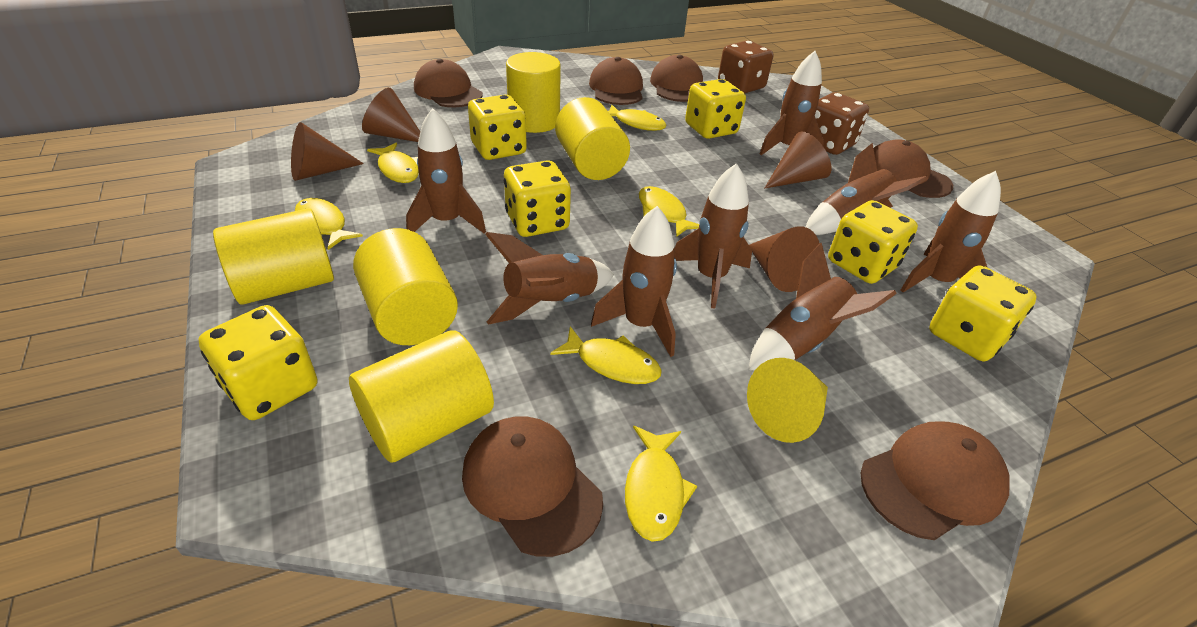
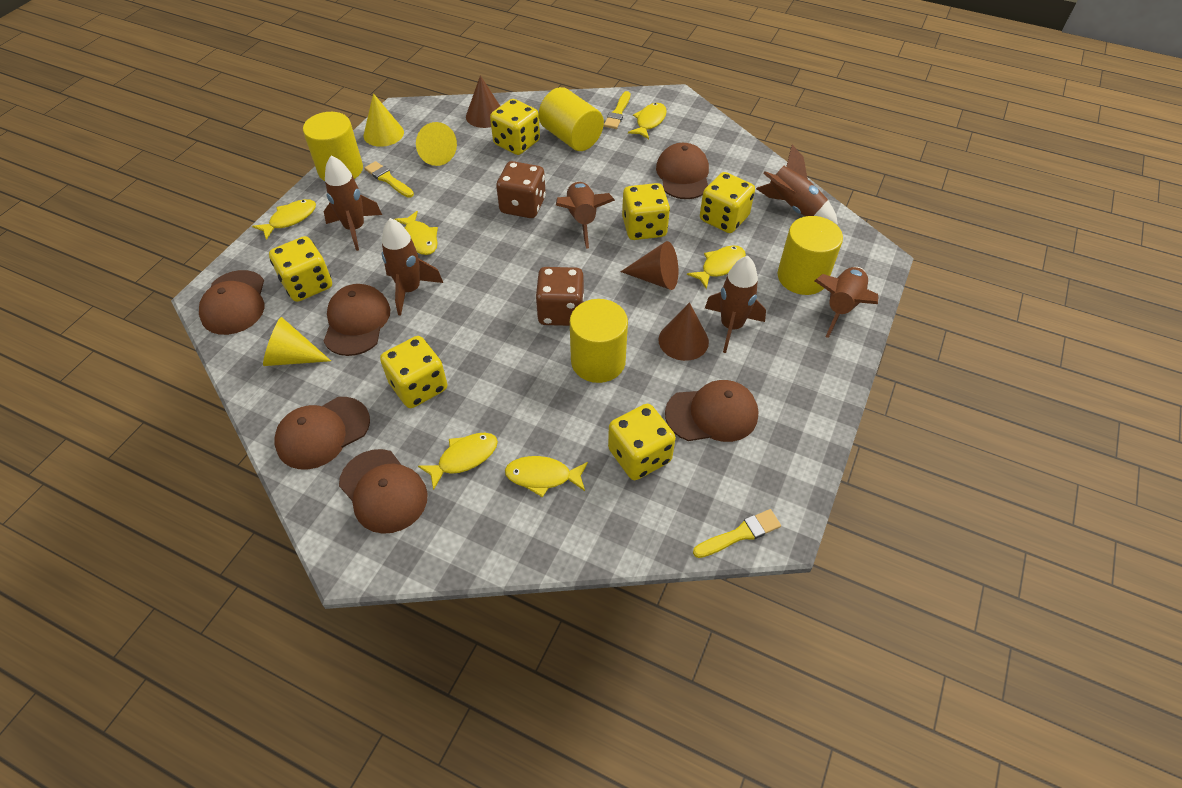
brown cone: [291,122,364,181] [362,88,420,142] [749,226,820,292] [765,131,831,188] = 4 -> [466,75,500,128] [620,241,678,290] [658,302,709,361] = 3
brown rocket: [406,108,486,234] [485,232,614,325] [591,206,677,357] [674,163,752,308] [749,242,897,370] [760,51,825,155] [806,143,928,235] [901,171,1001,292] = 8 -> [323,155,382,251] [382,218,443,316] [556,182,615,249] [705,255,766,353] [756,145,838,226] [815,267,878,338] = 6
yellow brush: none = 0 -> [365,161,414,198] [604,91,630,129] [693,509,781,558] = 3
yellow cone: [747,358,828,443] = 1 -> [263,317,331,366] [364,93,404,147] [416,122,457,166] = 3
yellow cylinder: [213,208,334,305] [349,331,494,463] [353,228,458,345] [506,52,561,133] [555,97,630,180] = 5 -> [303,112,363,181] [539,87,604,151] [570,299,628,383] [777,216,843,295] = 4

